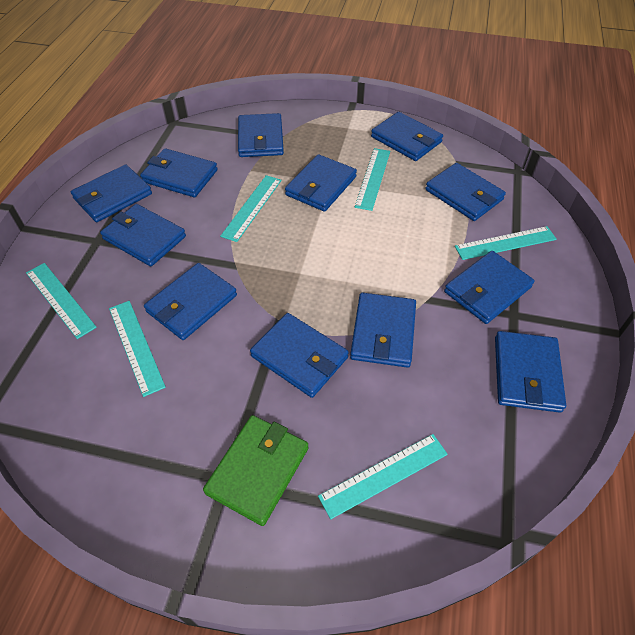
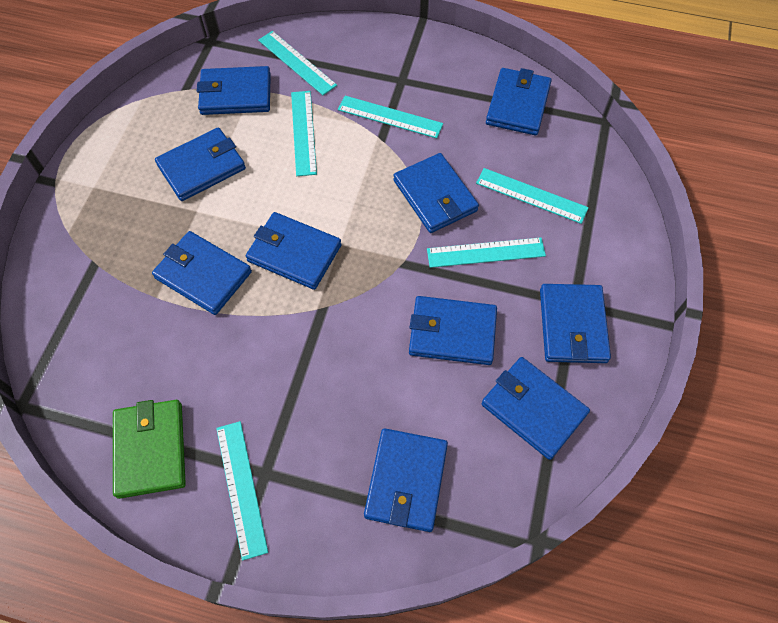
blue wallet: [71,164,152,222] [100,204,186,267] [140,148,218,197] [144,263,237,340] [238,113,284,157] [250,313,349,398] [285,154,357,212] [350,293,416,368] [371,112,443,161] [425,163,506,221] [444,251,535,324] [495,331,566,413] = 12 -> [152,231,252,315] [155,127,246,201] [197,66,271,115] [246,212,342,290] [364,428,448,532] [394,153,479,233] [409,296,497,365] [481,357,590,460] [486,68,552,135] [540,284,611,363] = 10

